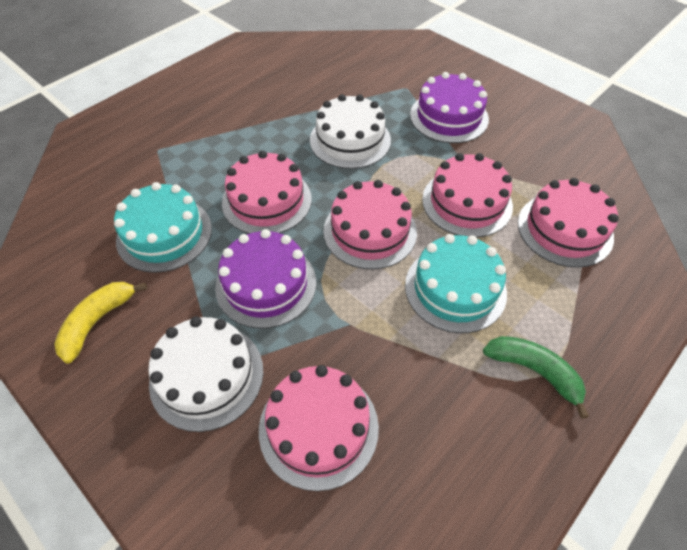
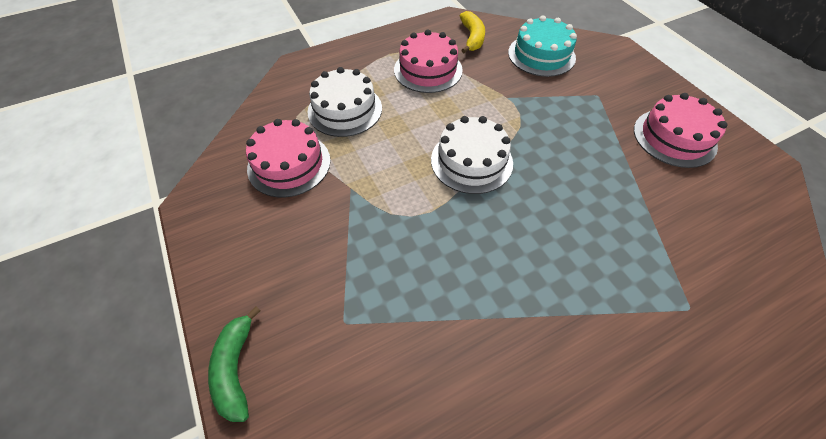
pink cake: [222,151,312,234] [259,365,379,491] [323,180,417,269] [422,153,513,238] [518,178,619,268] = 5 -> [246,119,331,197] [394,30,463,93] [634,93,727,168] = 3
purple cake: [215,229,316,329] [410,72,489,143] = 2 -> none = 0
turquoise cake: [114,182,212,273] [405,234,507,333] = 2 -> [508,15,577,77] = 1

